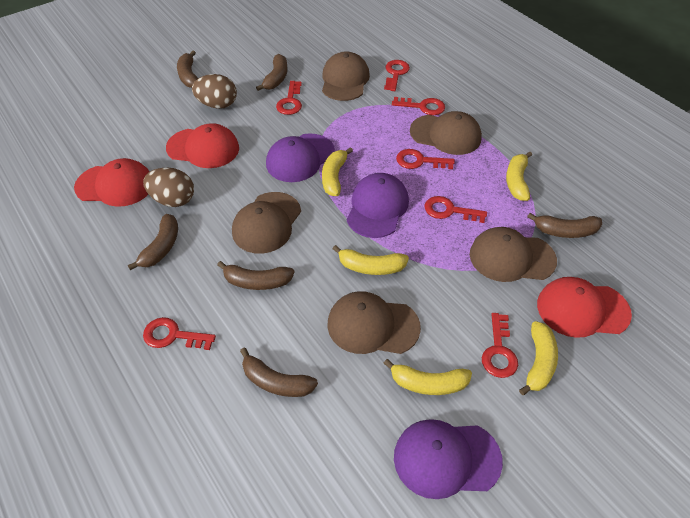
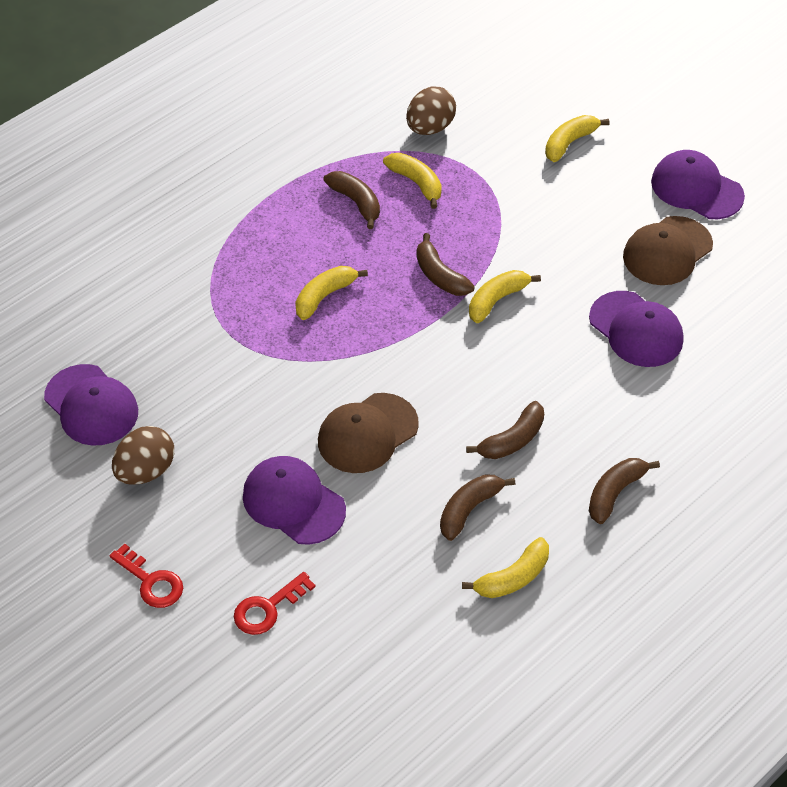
brown banana: [128,214,178,270] [177,51,198,88] [217,261,294,290] [240,347,318,397] [256,54,288,91] [527,213,602,238] = 6 -> [324,171,380,229] [417,233,475,296] [440,474,515,541] [466,401,544,459] [589,458,660,524] = 5
brown cap: [232,192,301,254] [322,51,370,101] [327,291,421,354] [410,111,482,155] [470,227,557,282] = 5 -> [318,393,419,473] [623,216,713,285] = 2
purple cap: [266,133,335,182] [347,173,409,238] [394,419,503,499] = 3 -> [44,364,138,446] [243,456,346,545] [589,291,683,367] [651,150,745,219] = 4
red cap: [74,158,150,207] [166,123,239,168] [537,277,632,338] = 3 -> none = 0
red key: [143,317,216,350] [276,81,302,115] [384,60,410,91] [392,97,445,115] [396,149,455,169] [425,196,487,223] [482,313,518,378] = 7 -> [110,543,183,608] [234,572,316,635] = 2

